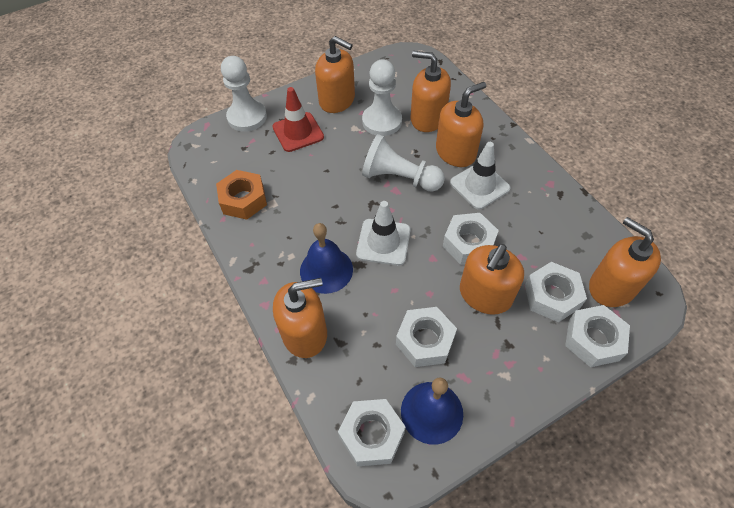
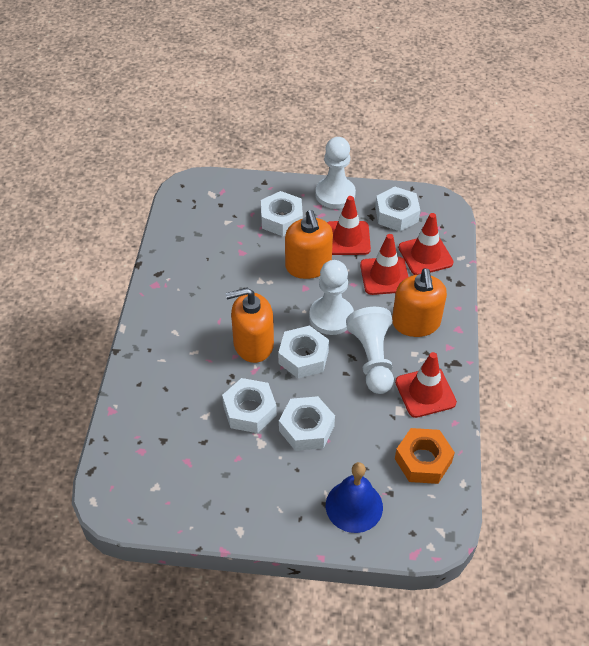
blue bell: [300,223,353,294] [401,377,463,445] = 2 -> [326,462,383,533] = 1
orange soap dispenser: [273,278,327,358] [315,36,355,113] [410,51,451,132] [436,82,486,167] [460,244,524,315] [589,217,661,307] = 6 -> [225,288,274,363] [285,210,333,279] [392,268,447,337] = 3
red traffic cone: [273,87,324,152] = 1 -> [327,196,371,255] [360,234,408,295] [395,352,457,418] [398,213,454,275] = 4
white traffic cone: [356,201,411,266] [450,142,510,209] = 2 -> none = 0

